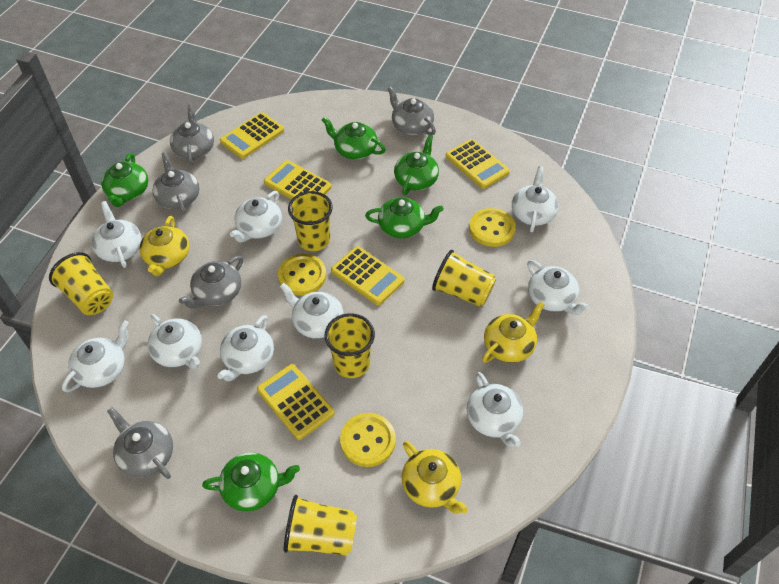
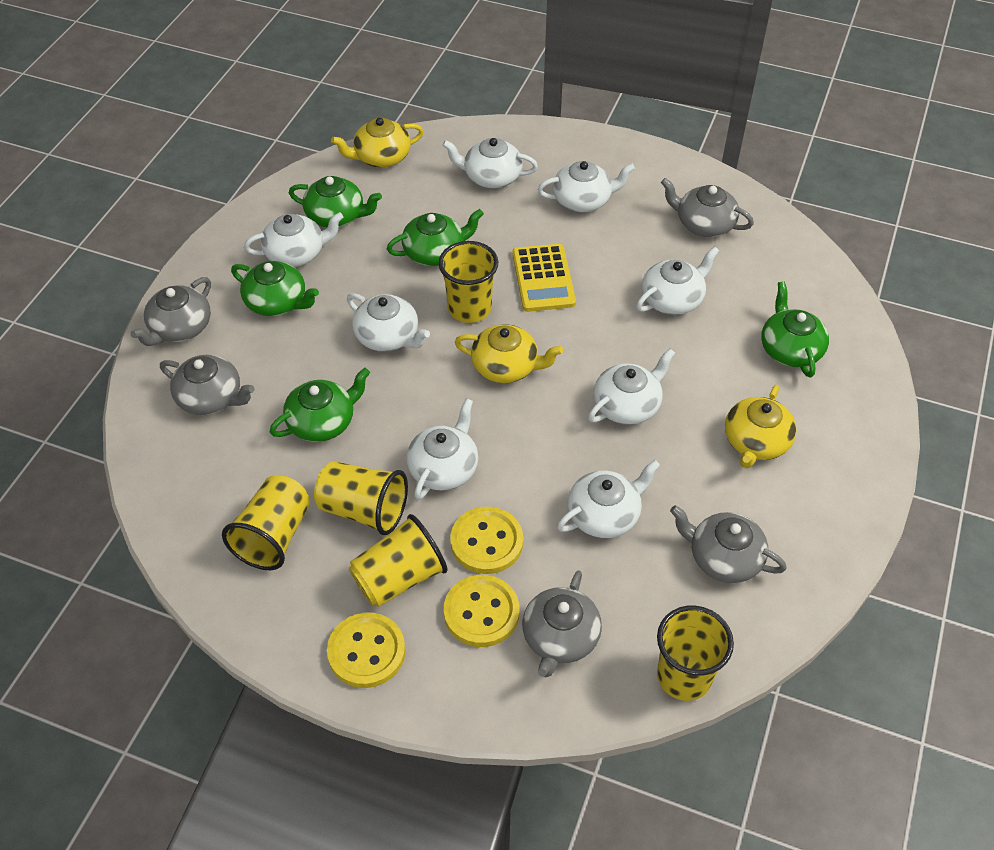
white teapot: [62,320,129,392] [91,201,142,268] [147,314,202,369] [217,315,274,381] [230,191,282,243] [280,283,344,339] [467,372,523,447] [512,166,559,232] [527,260,589,315] = 9 -> [244,212,344,267] [347,293,430,352] [406,398,478,500] [442,138,538,188] [537,161,635,212] [557,460,660,538] [588,349,675,425] [636,246,719,315] = 8
yellow calculator: [220,112,284,159] [257,364,335,440] [264,160,332,200] [331,246,404,305] [446,139,510,189] = 5 -> [512,244,576,312] = 1

